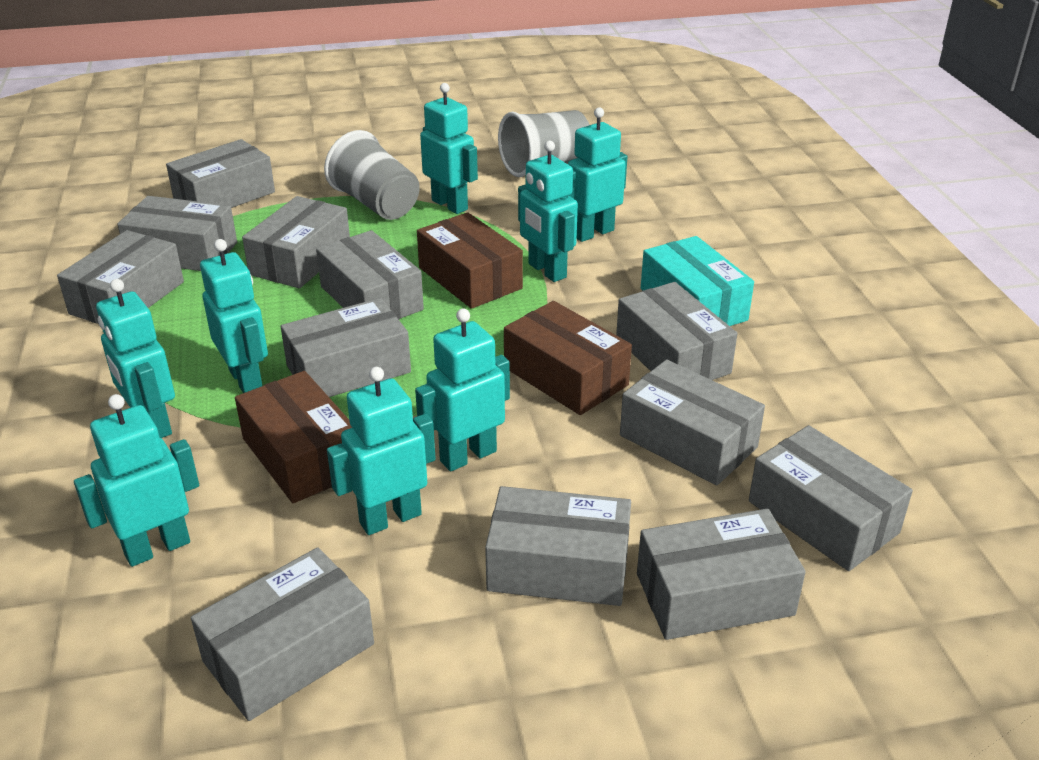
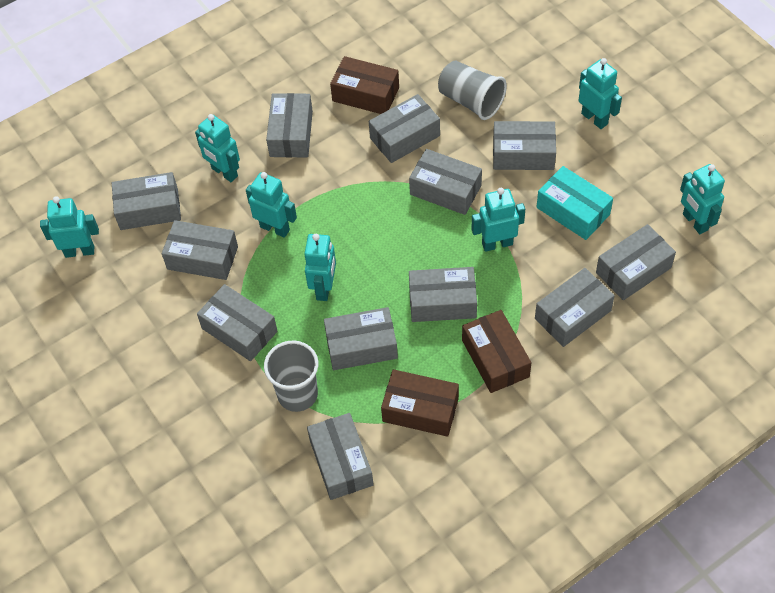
turquoise robot: [74,394,199,567] [96,279,175,438] [200,239,268,393] [327,367,436,535] [415,308,510,472] [420,83,478,214] [518,141,578,282] [568,107,627,242] = 8 -> [40,196,99,258] [195,114,240,182] [246,172,297,238] [304,234,336,301] [471,188,525,252] [578,58,622,129] [680,164,725,234] = 7

